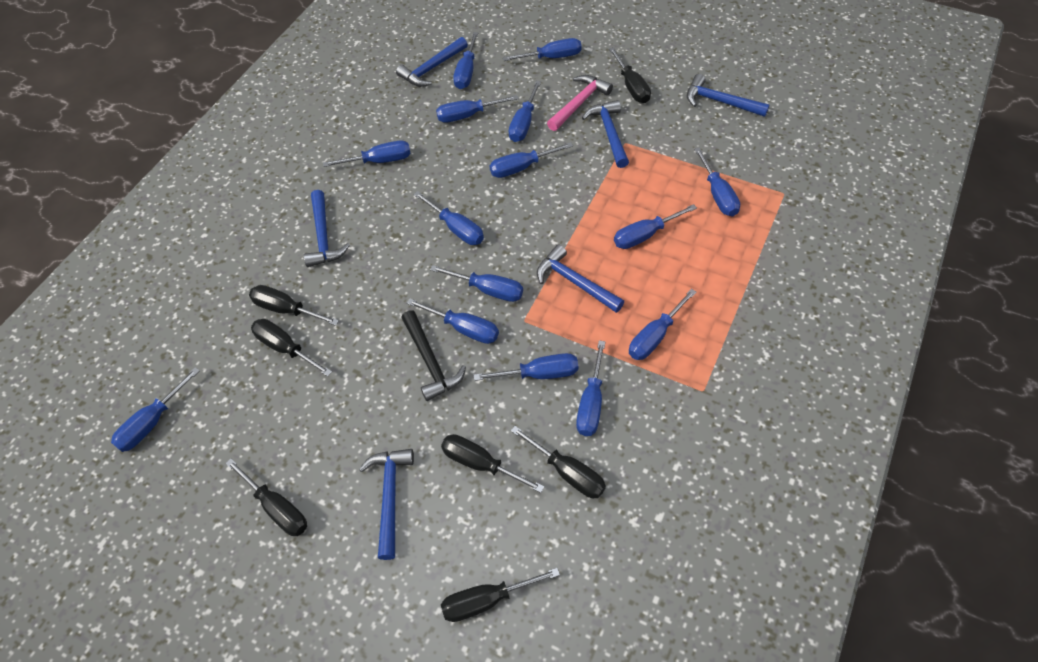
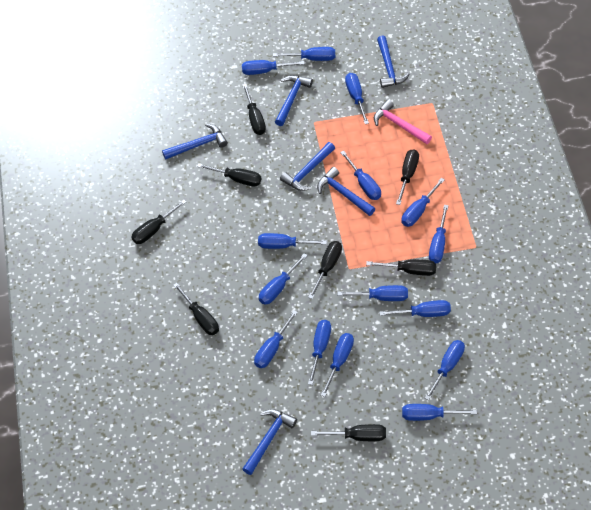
black hammer: [401,310,466,401] = 1 -> none = 0
black screwdriver: [225,458,307,536] [249,285,339,326] [251,319,332,377] [441,434,544,493] [441,568,560,622] [511,426,606,498] [609,47,651,103] = 7 -> [131,199,186,244] [173,283,219,335] [197,163,261,187] [242,84,266,135] [308,241,342,299] [311,424,386,441] [366,259,436,276] [396,149,419,205] = 8

